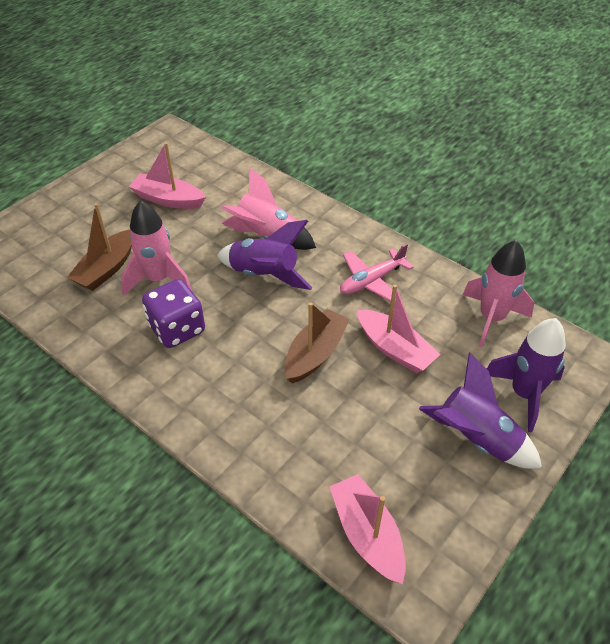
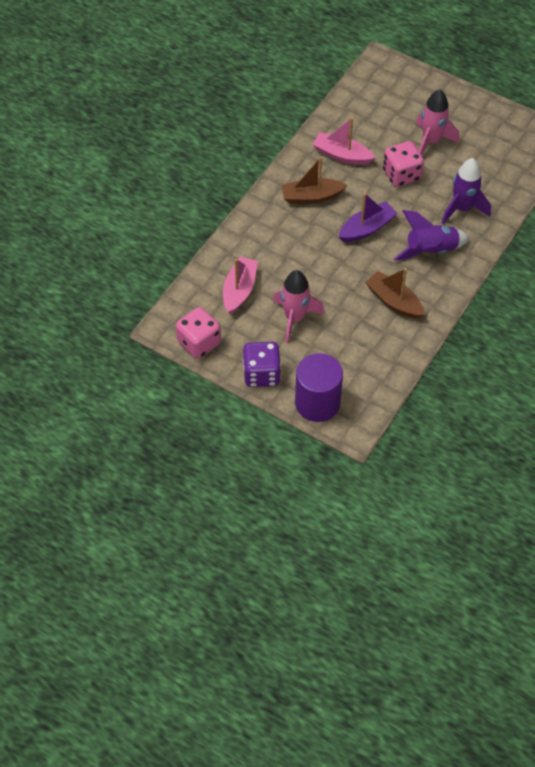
pink boat: [129,142,206,209] [330,474,406,584] [357,284,441,373] = 3 -> [223,257,258,314] [313,117,375,165] = 2
pink dice: none = 0 -> [176,307,221,359] [383,141,424,187] = 2
pink plane: [340,244,413,302] = 1 -> none = 0
pink rocket: [121,201,192,296] [221,167,316,250] [463,240,534,347] = 3 -> [273,270,325,343] [416,89,459,156] = 2
purple boat: none = 0 -> [339,193,397,242] = 1
purple cylinder: none = 0 -> [295,353,343,422] = 1
purple rocket: [217,220,312,290] [419,352,542,469] [487,318,566,432] = 3 -> [394,210,469,261] [441,158,491,224] = 2

